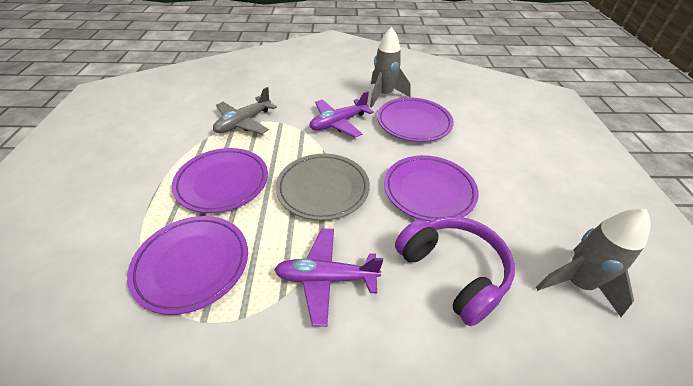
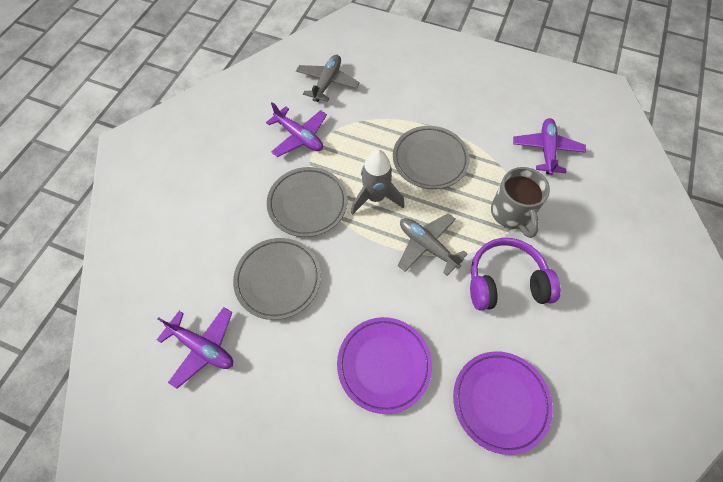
grey mug: none = 0 -> [491,167,550,238] = 1
grey plane: [213,87,277,134] = 1 -> [296,55,360,102] [398,213,468,276] = 2
grey plate: [276,154,370,221] = 1 -> [233,238,321,320] [267,167,347,237] [393,126,470,189] = 3
grey rocket: [370,27,411,108] [536,209,651,317] = 2 -> [351,150,404,215] = 1
purple plane: [274,229,383,327] [309,91,374,138] = 2 -> [157,307,233,389] [266,102,327,157] [513,118,586,175] = 3
purple plate: [127,216,248,315] [172,148,268,213] [377,97,454,142] [384,155,479,222] = 4 -> [337,317,432,414] [453,351,553,455] = 2

